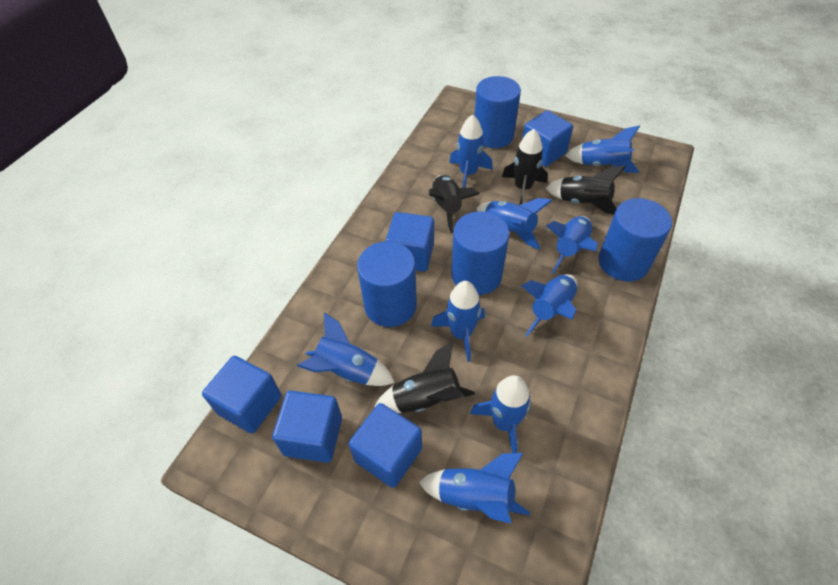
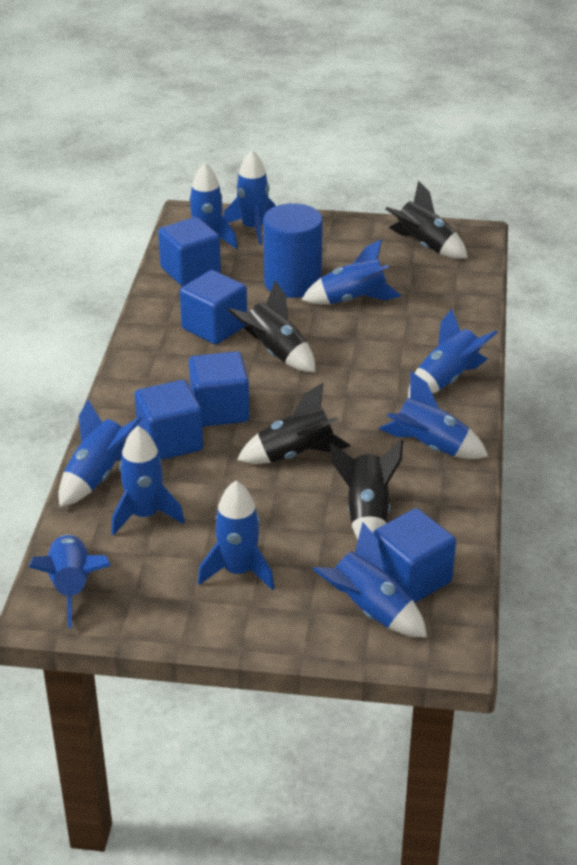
blue cylinder: [357,241,417,327] [451,211,509,295] [474,76,521,148] [598,198,672,281] = 4 -> [263,203,323,298] = 1
blue rocket: [297,312,395,386] [419,453,530,524] [431,281,485,362] [449,114,493,188] [470,375,531,453] [476,198,552,250] [521,274,577,336] [546,216,598,274] [565,125,640,173] = 9 -> [29,534,111,628] [59,400,142,507] [111,426,185,535] [189,162,238,249] [198,481,274,590] [224,150,276,245] [302,240,401,304] [313,522,427,638] [379,371,488,459] [408,309,497,398] = 10

